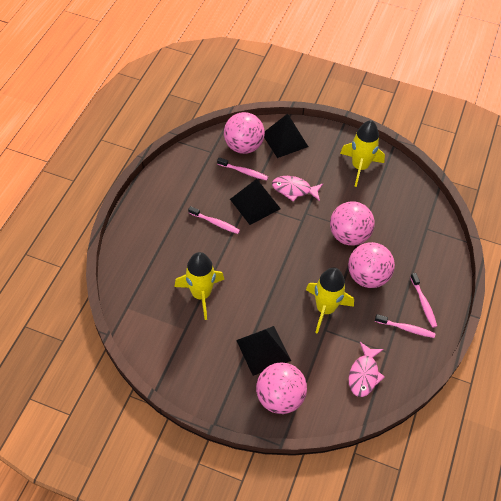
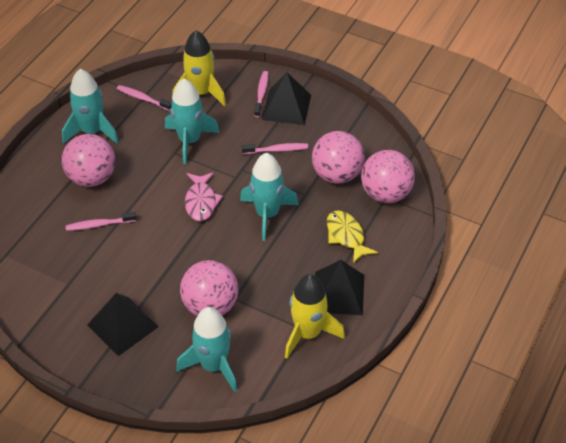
pink fish: [272,176,323,202] [349,342,385,397] = 2 -> [185,172,223,221] = 1
turquoise rocket: none = 0 -> [62,69,119,144] [165,78,220,165] [176,307,237,392] [240,153,299,241] = 4
yellow fish: none = 0 -> [327,210,378,263] = 1
yellow rocket: [174,252,224,320] [306,268,354,334] [340,120,385,187] = 3 -> [172,30,226,106] [285,274,345,359] = 2

